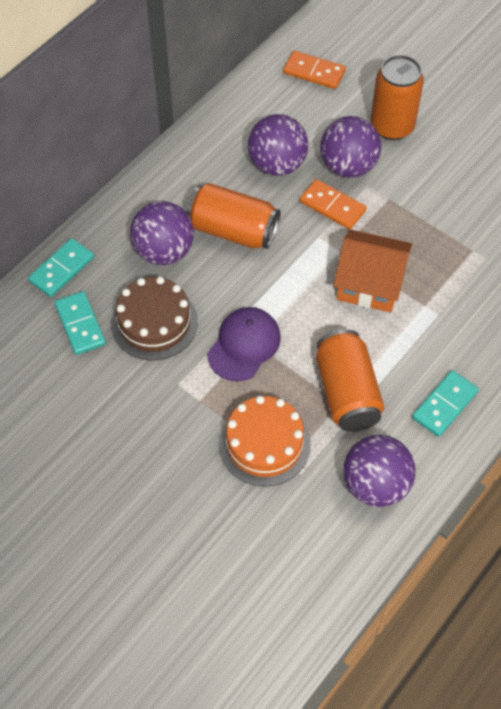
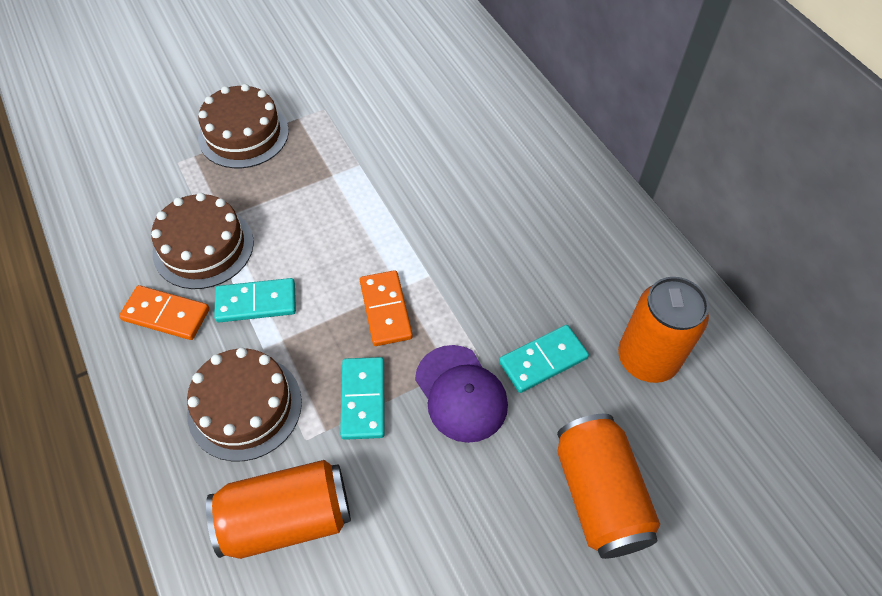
brown cake: [111,277,198,360] = 1 -> [151,193,254,289] [187,348,302,462] [198,84,289,168] = 3
orange cake: [219,396,311,486] = 1 -> none = 0
orange house: [333,230,412,312] = 1 -> none = 0
purple ball: [130,201,194,265] [248,114,308,176] [320,116,381,178] [343,435,416,507] = 4 -> none = 0

